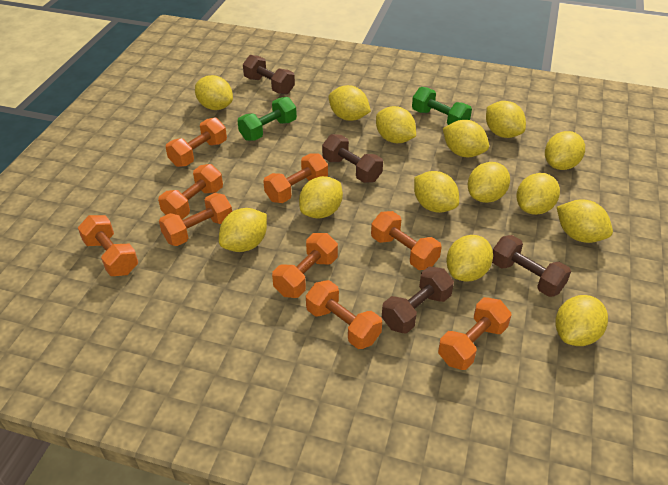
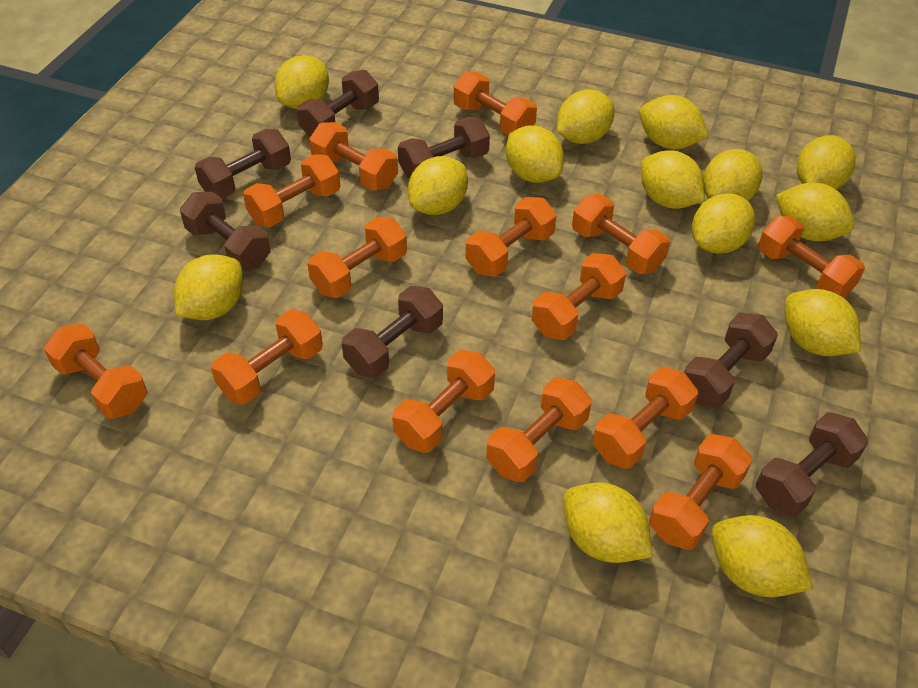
brown dumbbell: [243,55,295,94] [322,134,383,183] [382,266,454,334] [492,235,571,297] = 4 -> [180,191,271,270] [195,129,291,199] [297,70,379,137] [342,286,443,378] [398,117,490,178] [684,313,778,408] [756,412,868,516] = 7
green dumbbell: [237,97,297,141] [412,87,472,125] = 2 -> none = 0
orange dumbbell: [78,215,138,276] [158,164,223,219] [159,193,232,246] [166,118,227,167] [263,154,328,203] [272,233,338,298] [306,280,382,349] [371,211,442,270] [438,297,511,370] = 9 -> [44,324,147,419] [211,310,323,404] [243,154,340,227] [307,217,407,298] [309,122,398,191] [392,350,495,453] [454,71,537,136] [465,197,557,277] [486,377,592,482] [532,253,626,340] [572,194,670,274] [593,367,698,469] [649,434,752,550] [758,216,865,298] = 14

